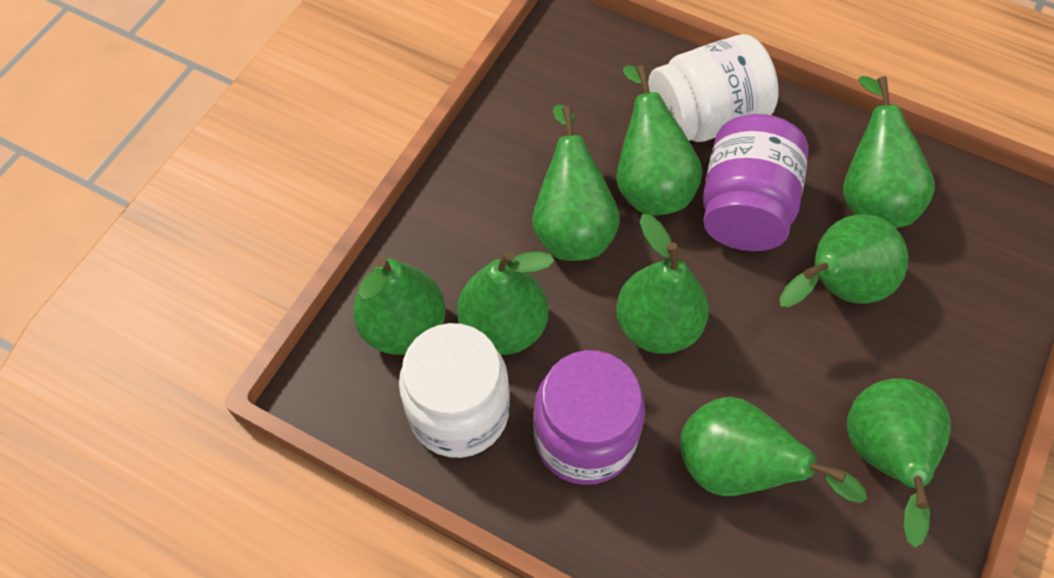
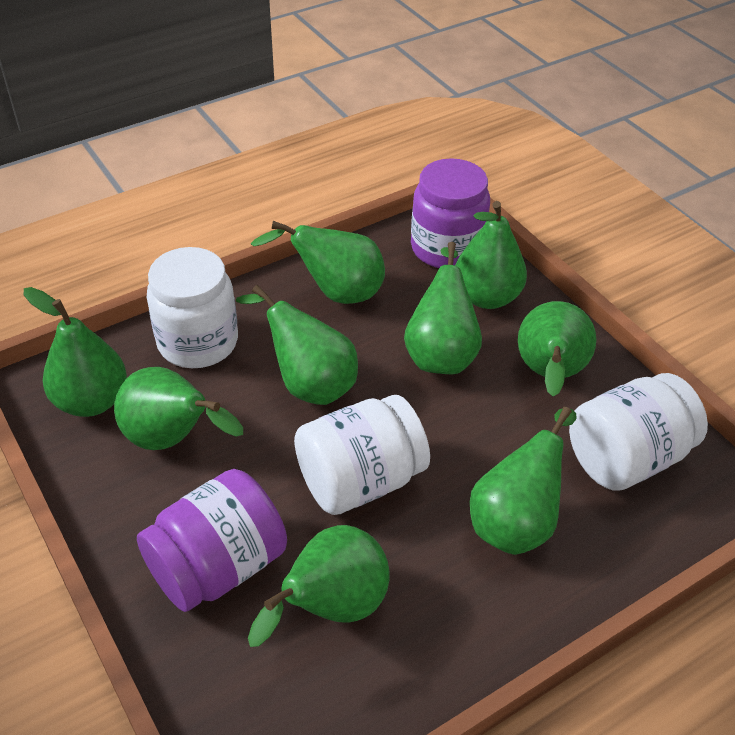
white jar: [399,323,510,458] [648,34,779,142] = 2 -> [146,247,238,368] [294,395,430,515] [569,373,708,491] = 3

